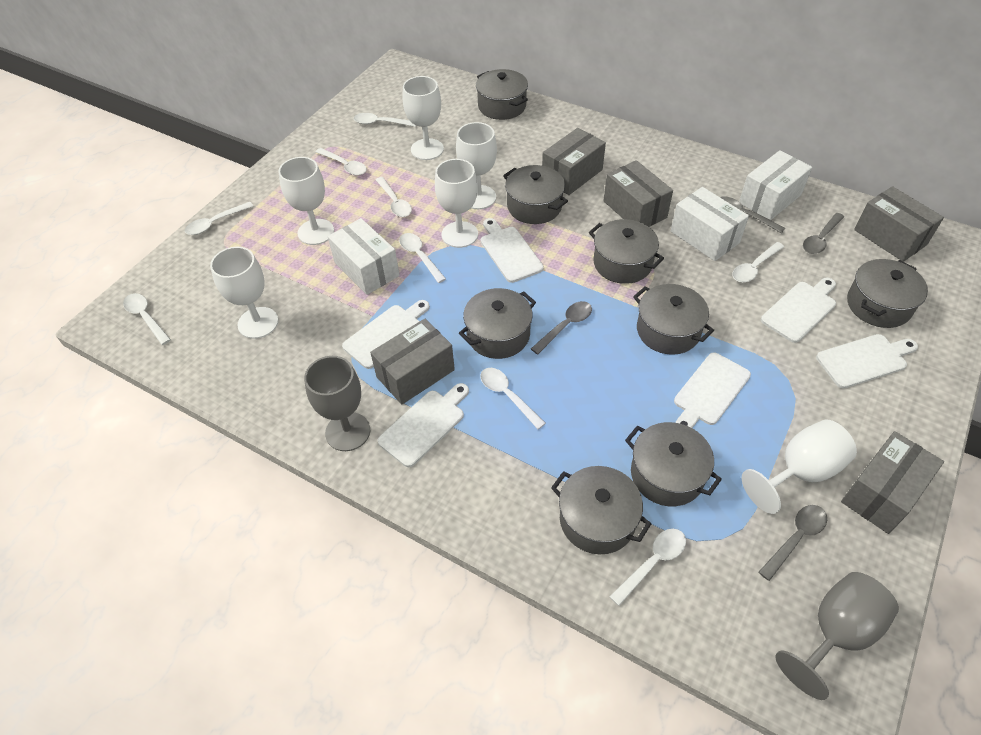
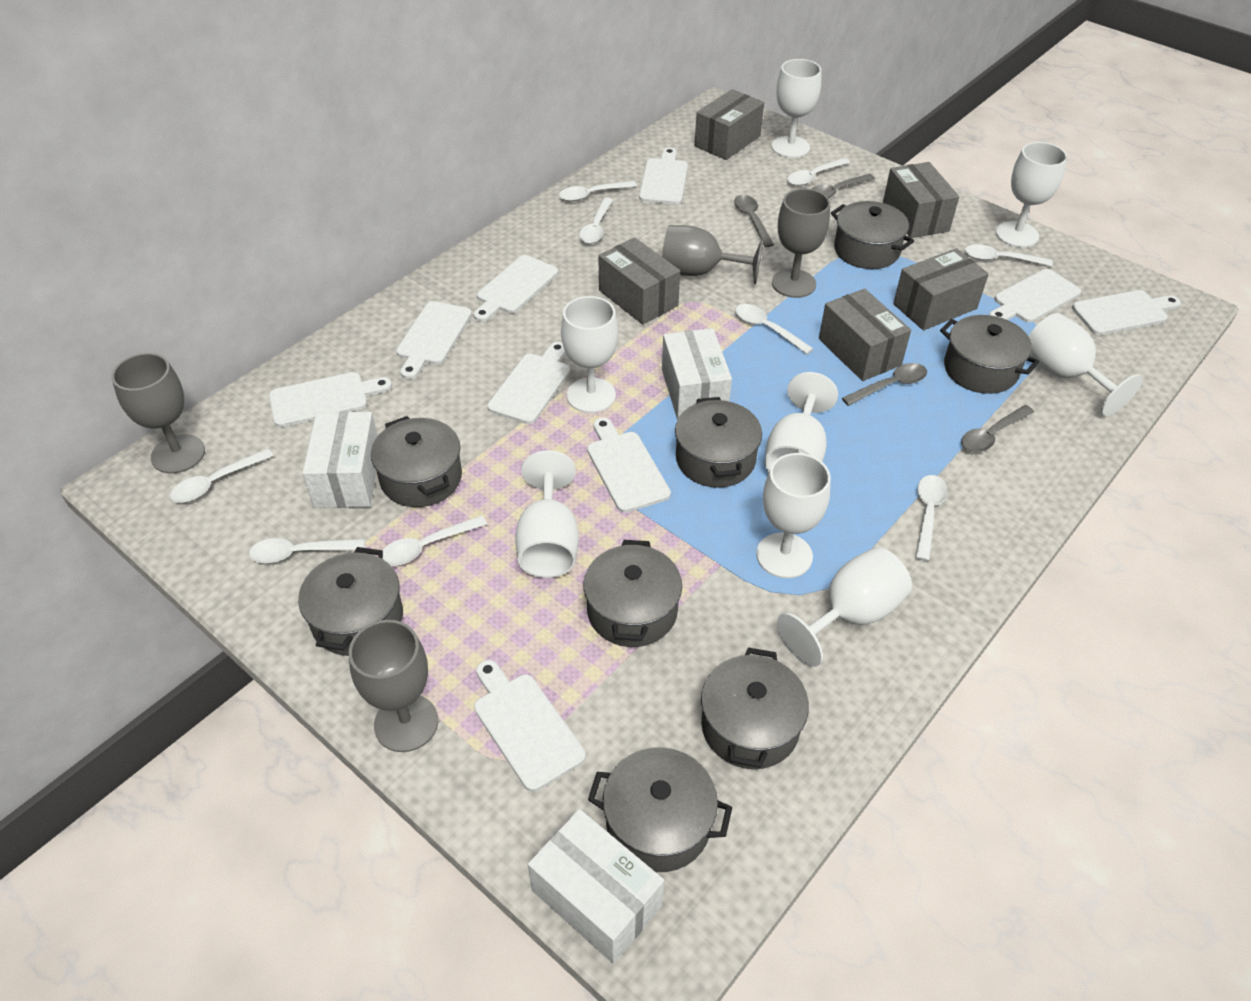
grey goblet: [304,356,370,451] [775,572,899,700] = 2 -> [111,353,205,474] [349,620,438,752] [662,225,764,284] [772,189,830,298] = 4
white cutting board: [342,300,430,369] [377,383,469,467] [481,218,544,283] [674,352,751,428] [761,278,836,343] [816,334,918,388] = 6 -> [269,372,392,427] [396,301,472,379] [474,255,558,322] [474,660,586,792] [487,342,570,424] [587,417,671,513] [639,147,688,204] [989,269,1081,322] [1072,290,1181,335] = 9
white goblet: [210,247,278,339] [278,157,334,245] [402,76,444,160] [435,159,478,248] [456,122,497,209] [742,420,857,514] = 6 -> [515,451,579,578] [561,296,618,413] [756,453,831,578] [764,372,838,472] [772,59,821,158] [777,547,912,667] [996,142,1067,247] [1029,313,1143,416] = 8

